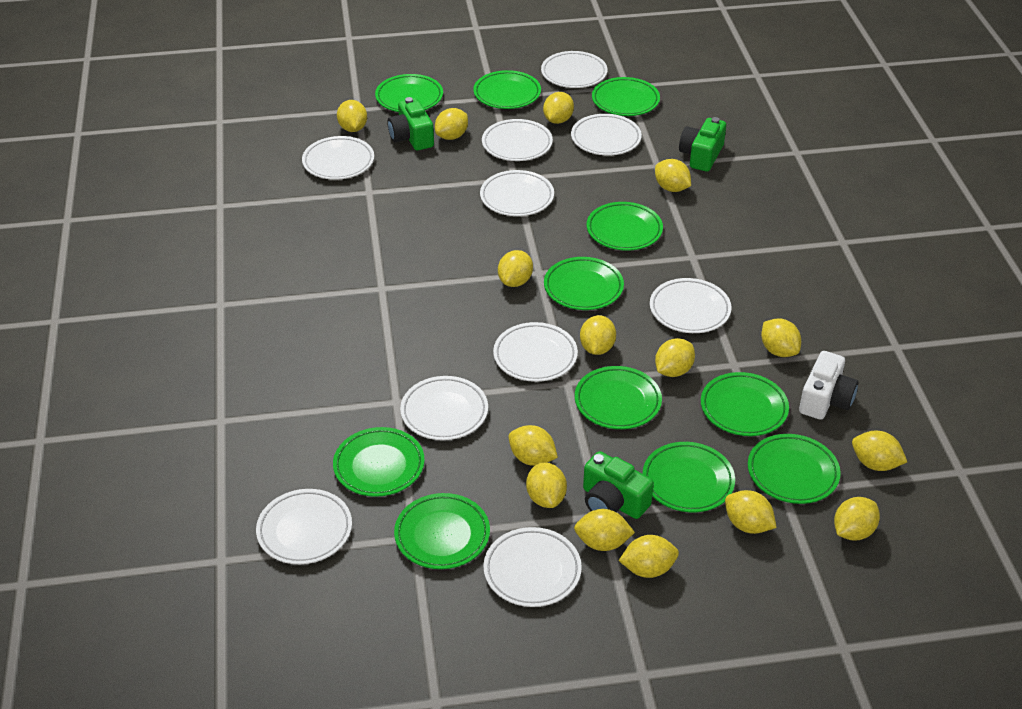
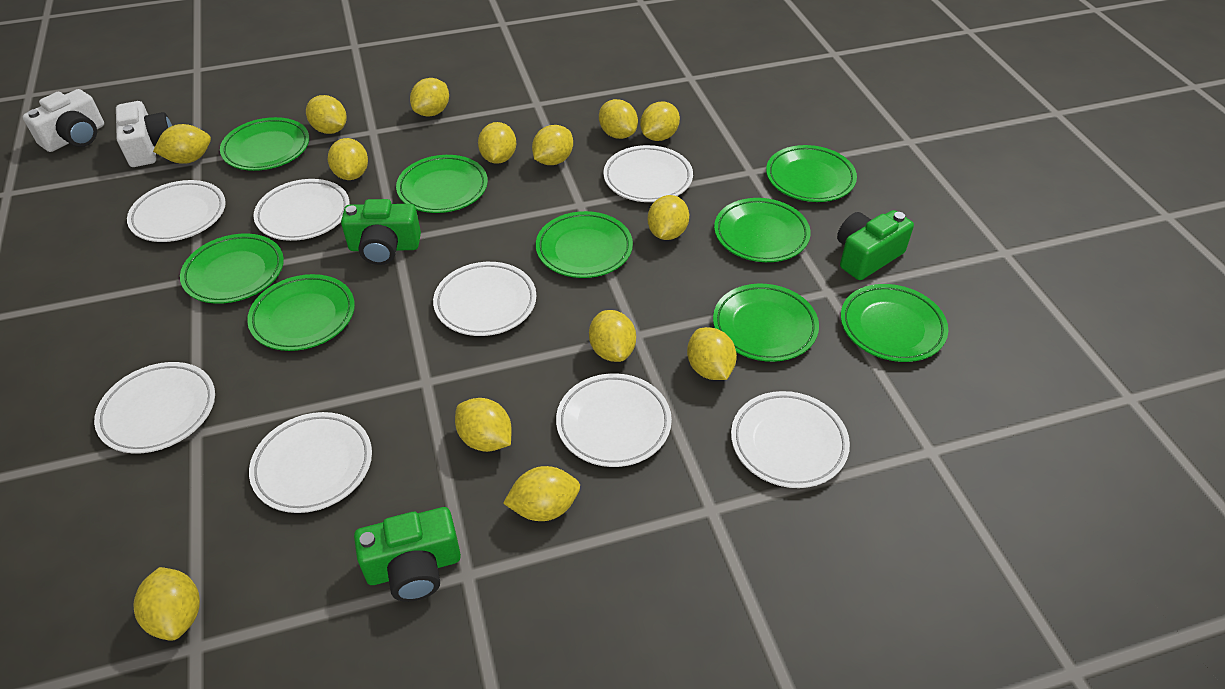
green plate: [333,427,425,497] [375,74,443,112] [394,493,490,569] [473,70,541,109] [544,257,624,310] [575,366,662,429] [587,202,663,251] [592,77,660,116] [643,442,735,512] [701,372,789,436] [748,434,841,504] = 11 -> [180,234,284,304] [220,117,309,171] [247,274,355,351] [396,155,488,213] [536,211,633,278] [713,284,819,362] [714,198,811,262] [766,145,857,202] [841,284,948,362] = 9
white camera: [799,351,858,420] = 1 -> [23,89,104,152] [116,101,172,167] = 2
white plate: [256,489,352,564] [302,136,374,180] [400,376,488,440] [480,170,554,216] [482,119,553,161] [483,527,582,607] [493,322,578,382] [541,51,608,88] [571,114,642,155] [650,278,731,333] = 10 -> [94,362,215,453] [127,180,226,242] [249,412,372,513] [253,179,350,241] [433,262,536,336] [556,373,672,467] [603,145,693,202] [731,391,850,488] = 8
yellow lemon: [337,100,367,132] [435,108,468,140] [498,250,533,287] [508,425,558,466] [526,462,567,508] [543,92,574,124] [574,509,635,551] [580,315,616,355] [619,535,679,578] [655,159,691,192] [655,338,695,377] [725,490,777,534] [761,319,801,357] [834,497,880,541] [852,431,907,471] = 15 -> [133,567,200,641] [153,124,211,164] [306,95,347,134] [328,138,368,180] [410,78,449,117] [455,398,512,452] [478,122,516,164] [503,466,580,521] [532,125,573,165] [589,310,636,362] [599,99,638,139] [640,102,680,141] [648,195,689,240] [687,327,737,380] = 14

